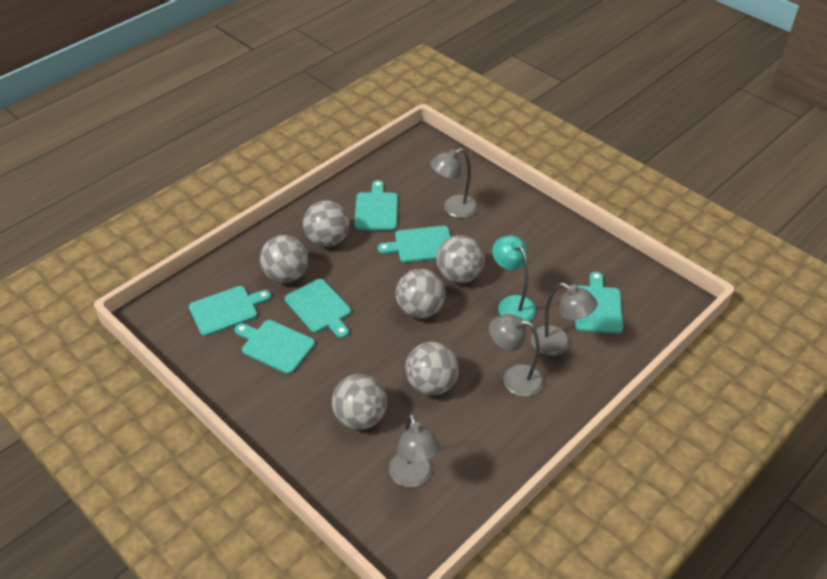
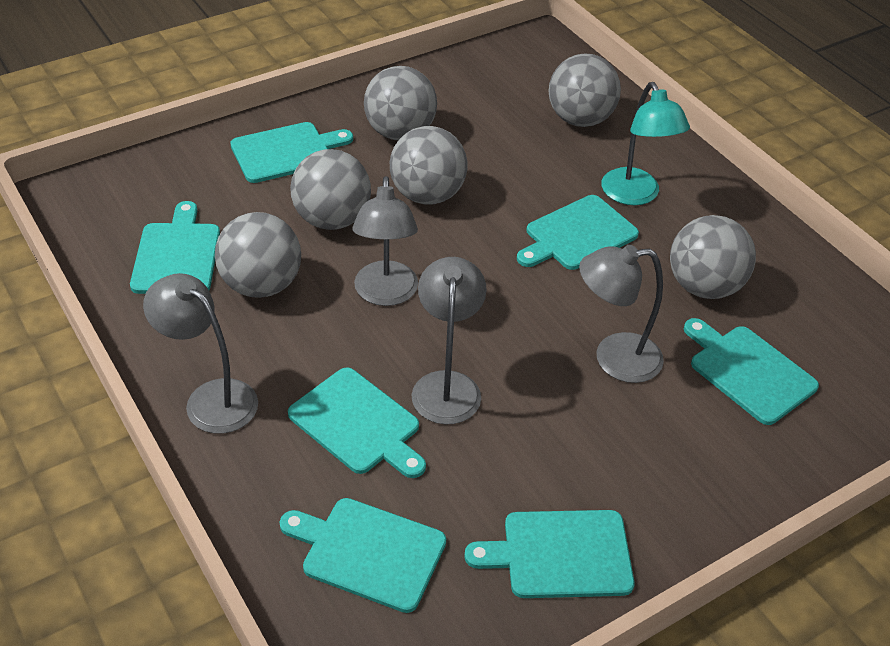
turquoise cutting board: [189,286,271,336] [235,320,315,374] [285,279,351,338] [354,180,398,231] [378,226,451,263] [575,272,623,334] = 6 -> [130,201,220,294] [230,122,353,183] [280,498,446,613] [288,367,426,478] [464,510,635,598] [517,195,639,270] [684,318,819,425] = 7

